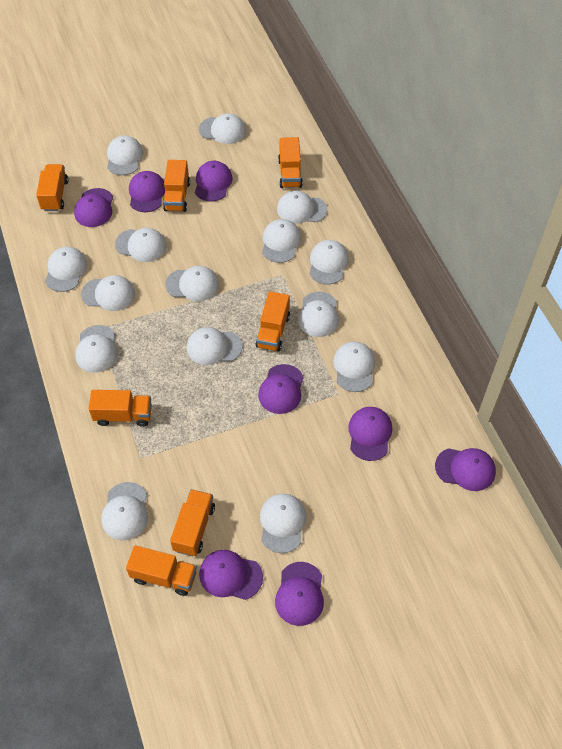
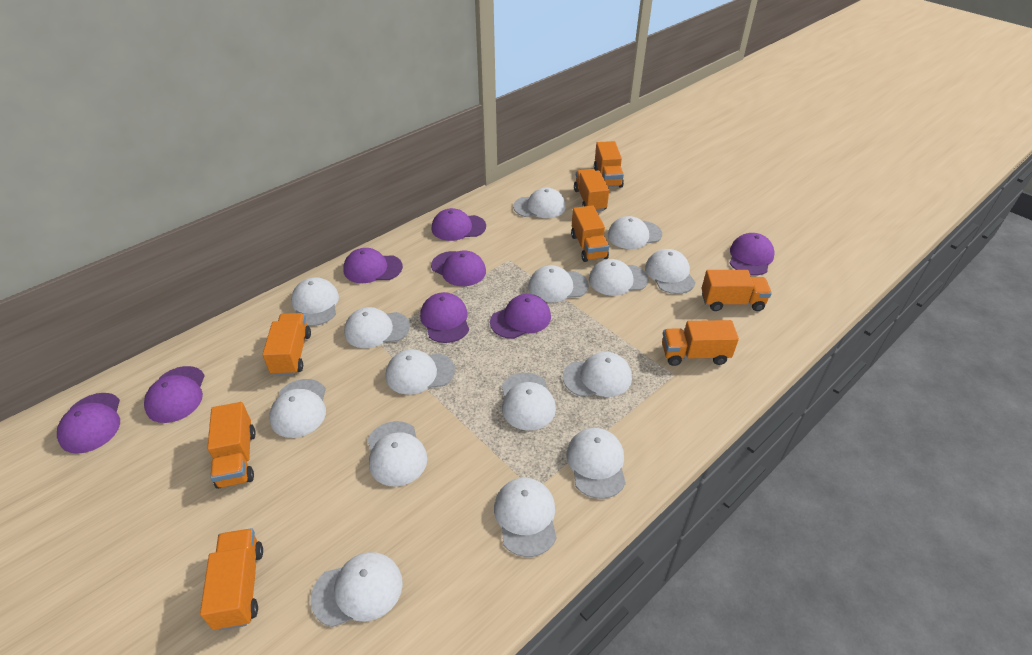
orange truck: [36,164,68,211] [89,390,152,427] [126,545,197,596] [163,160,190,212] [170,489,215,556] [256,291,290,352] [278,137,303,188] = 7 -> [200,528,263,630] [207,402,256,489] [262,313,311,376] [571,205,609,262] [574,169,609,212] [594,141,624,188] [662,320,739,366] [702,270,772,311] = 8

